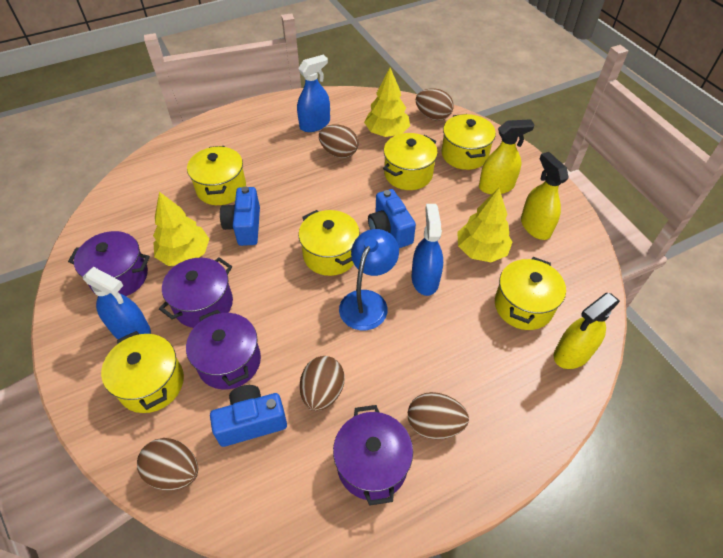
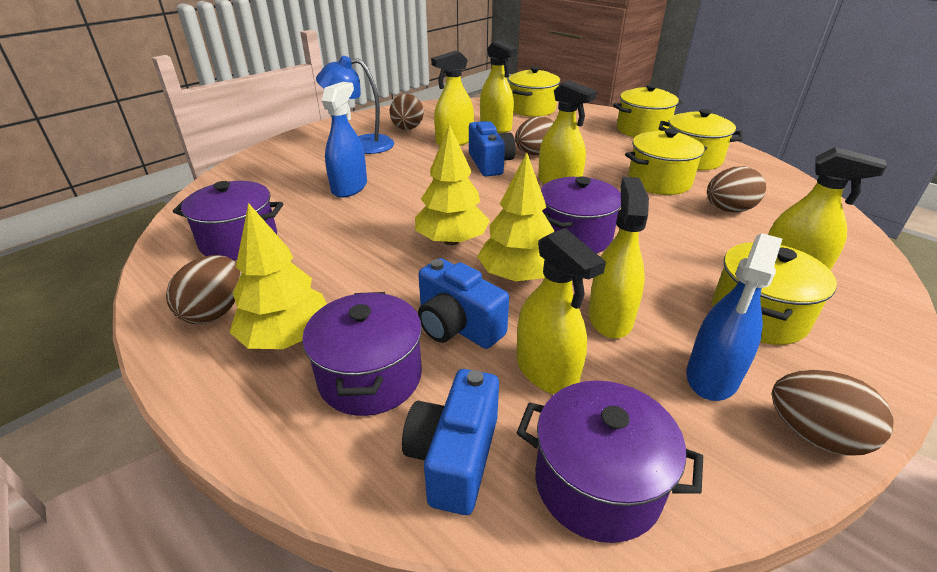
blue spray bottle: [83,267,151,339] [297,55,330,132] [412,204,443,296] = 3 -> [321,82,367,198] [686,233,782,401] = 2
yellow pot: [101,331,184,413] [187,146,246,205] [298,210,360,276] [383,133,438,190] [441,114,496,170] [495,257,566,330] = 6 -> [508,66,560,117] [613,84,683,138] [625,129,707,195] [659,109,743,170] [712,242,837,345] = 5
yellow spray bottle: [479,119,534,195] [521,152,569,240] [554,293,620,369] = 3 -> [431,51,474,146] [480,40,517,133] [516,228,606,394] [538,80,597,185] [588,177,649,339] [768,147,887,271] = 6

